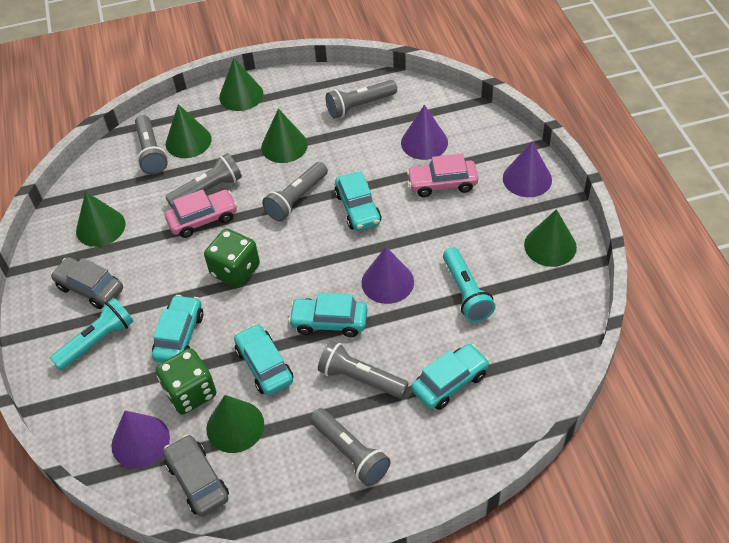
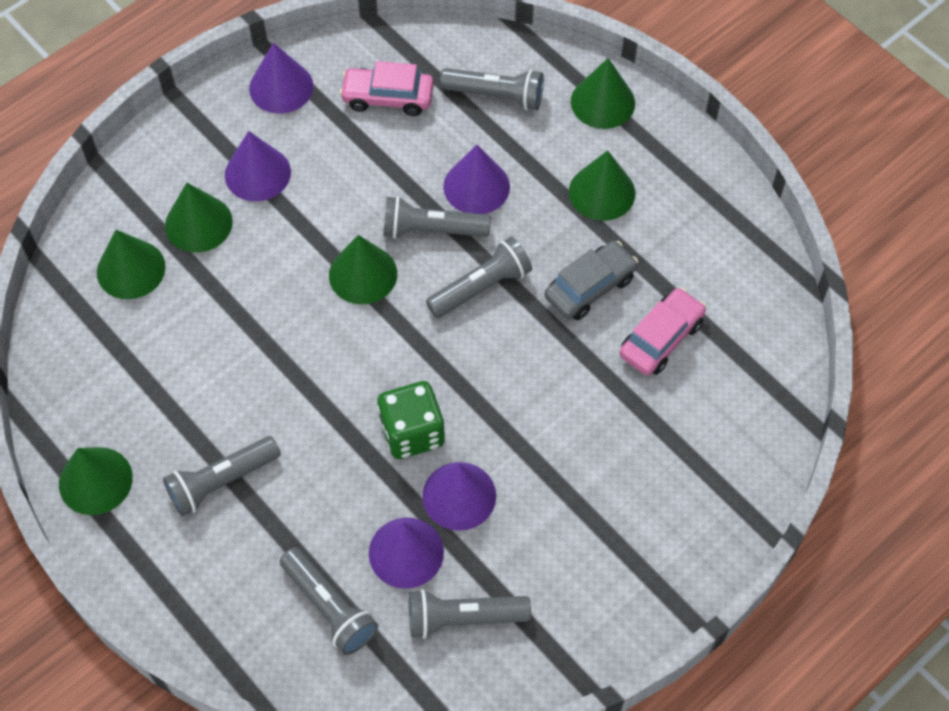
green dice: [156,348,216,414] [204,229,260,288] = 2 -> [377,381,445,459] = 1
grey car: [50,257,123,309] [163,434,229,516] = 2 -> [544,241,638,320] = 1
purple cone: [111,411,170,468] [361,247,414,304] [401,105,448,160] [503,142,552,197] = 4 -> [225,131,291,201] [249,43,314,114] [369,518,444,589] [422,462,496,531] [443,144,510,214] = 5
turquoise car: [152,295,203,363] [234,323,293,395] [288,293,367,337] [334,171,381,231] [411,344,490,410] = 5 -> none = 0
turquoise flashlight: [50,298,134,371] [443,247,496,322] = 2 -> none = 0

